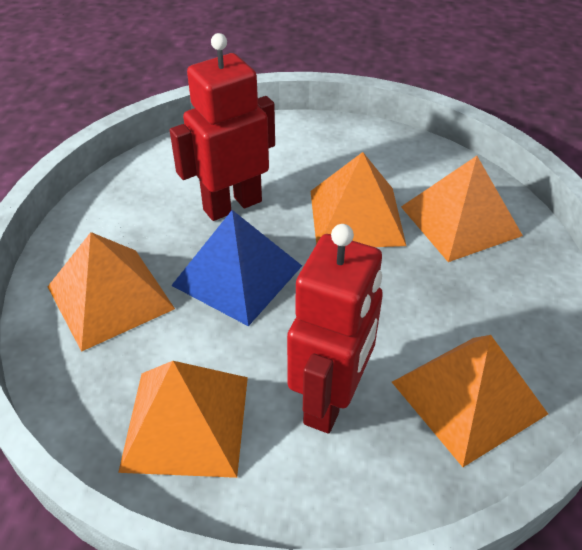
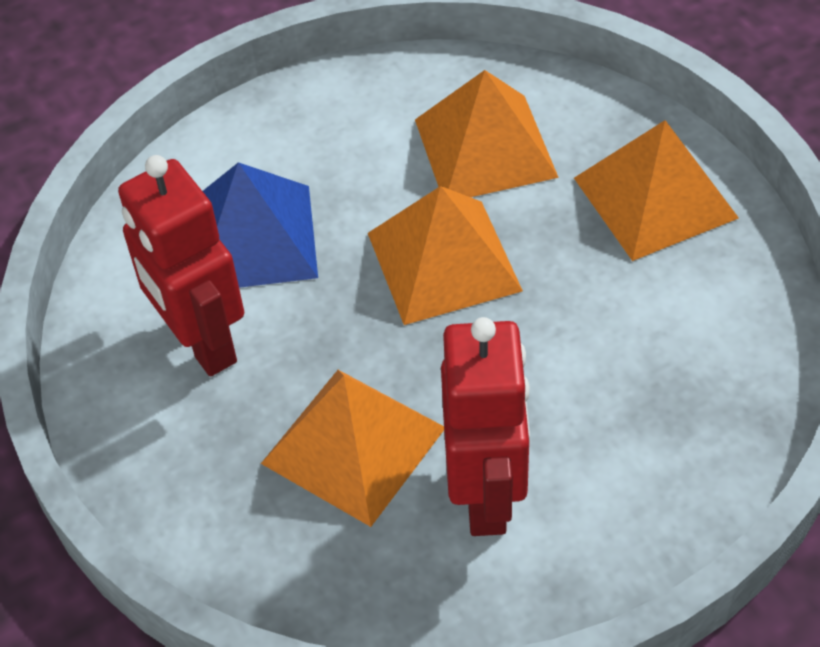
orange pyramid: [48,232,175,352] [118,361,248,478] [310,152,406,247] [392,335,548,467] [401,156,523,262] = 5 -> [261,370,444,527] [368,186,523,325] [415,70,559,197] [574,120,739,261] = 4

